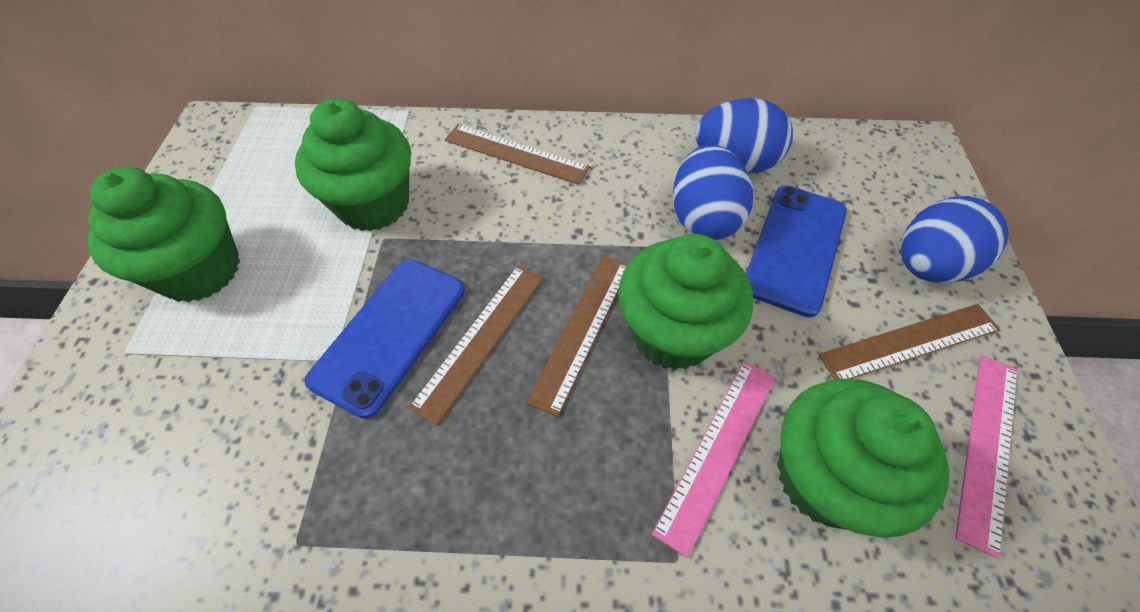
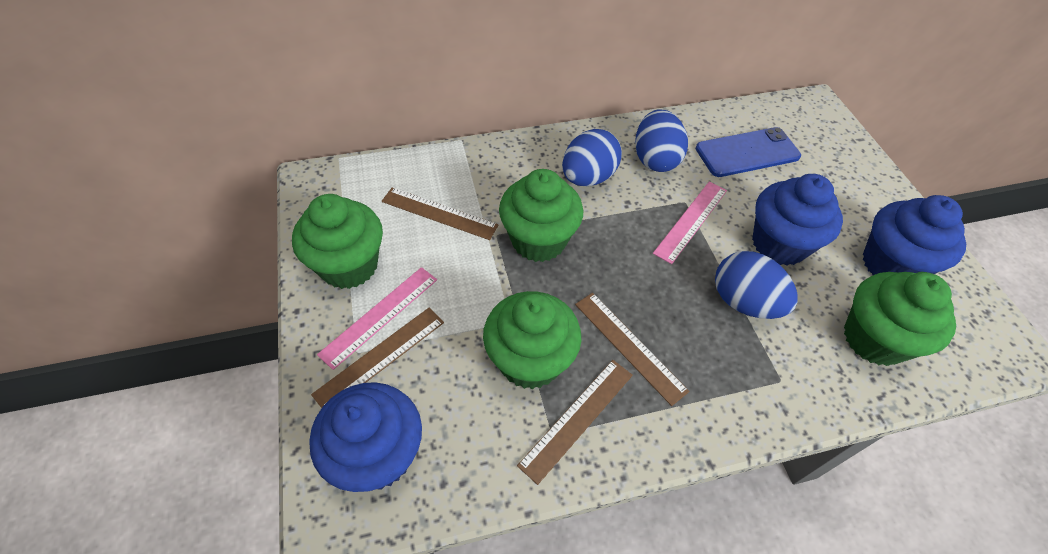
blue cupcake: none = 0 -> [309,382,422,492] [752,174,843,266] [863,195,966,275] = 3
blue phone: [304,259,465,419] [746,186,847,317] = 2 -> [696,127,801,177] = 1

